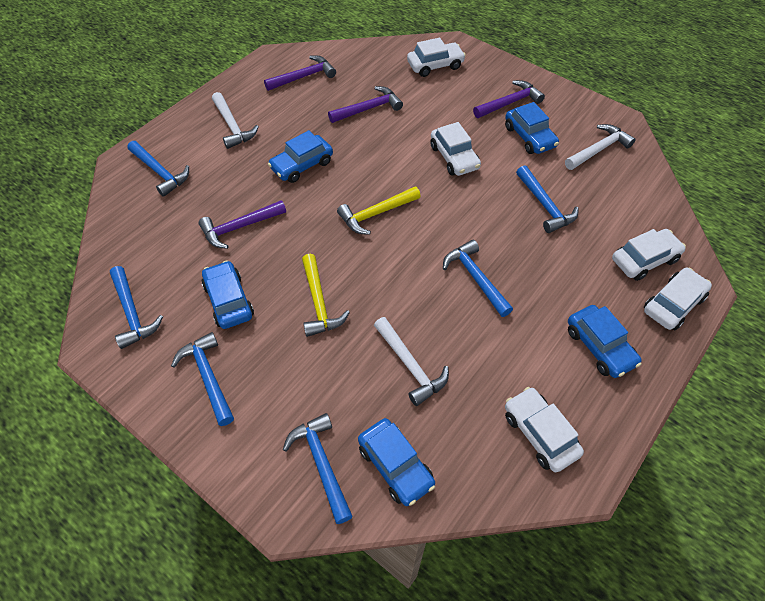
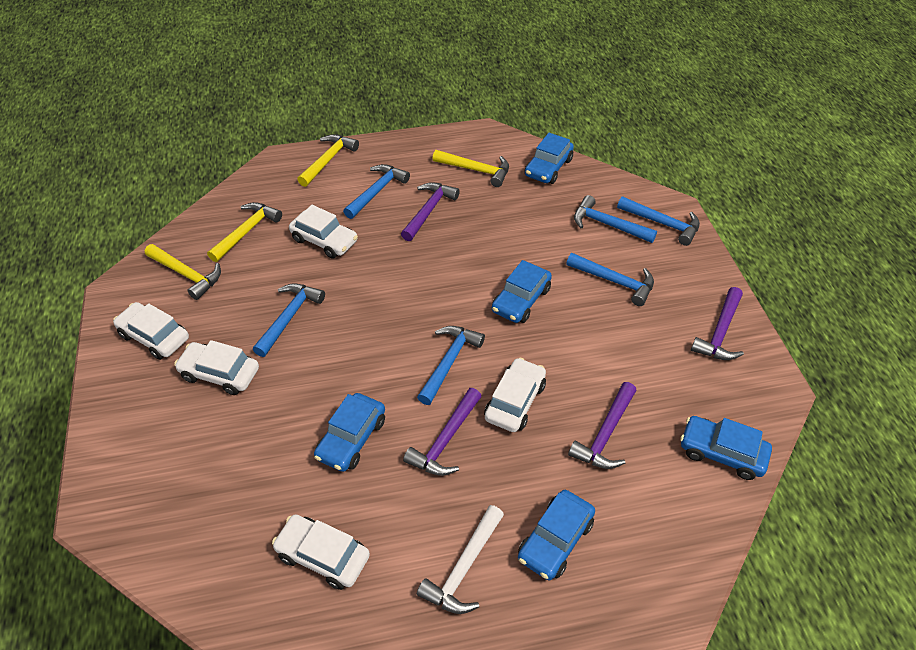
white hammer: [212,92,259,149] [374,317,449,406] [565,124,636,170] = 3 -> [417,505,504,614] = 1
yellow hammer: [302,254,350,337] [337,187,421,235] = 2 -> [145,244,221,300] [207,202,282,262] [297,134,359,187] [433,150,509,187] = 4

